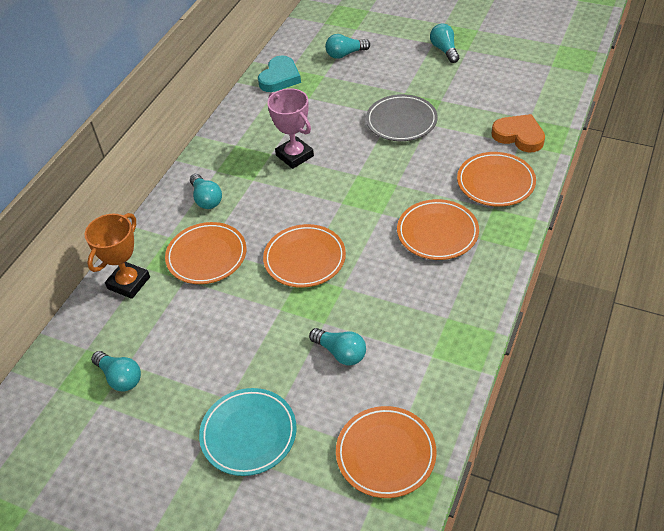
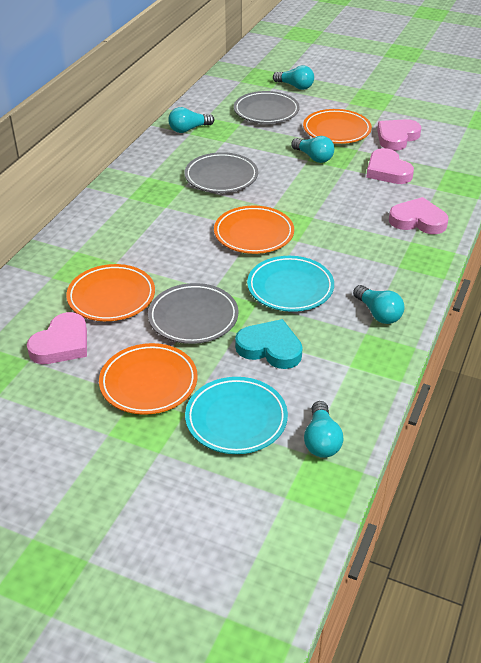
grey plate: [366,94,438,141] = 1 -> [148,283,238,344] [184,152,258,193] [234,91,300,124] = 3
orange heart: [492,114,545,152] = 1 -> none = 0
orange plate: [165,222,246,284] [263,224,346,288] [336,406,437,498] [397,199,479,260] [457,152,536,207] = 5 -> [66,264,155,321] [99,343,198,415] [214,206,294,254] [303,109,372,144] = 4
orange trophy: [85,213,150,299] = 1 -> none = 0
pink heart: none = 0 -> [27,312,87,364] [366,148,414,184] [377,119,421,151] [389,197,449,234] = 4
pink trophy: [267,88,314,169] = 1 -> none = 0
turquoise plate: [199,388,297,476] = 1 -> [185,377,288,454] [247,256,334,312] = 2

